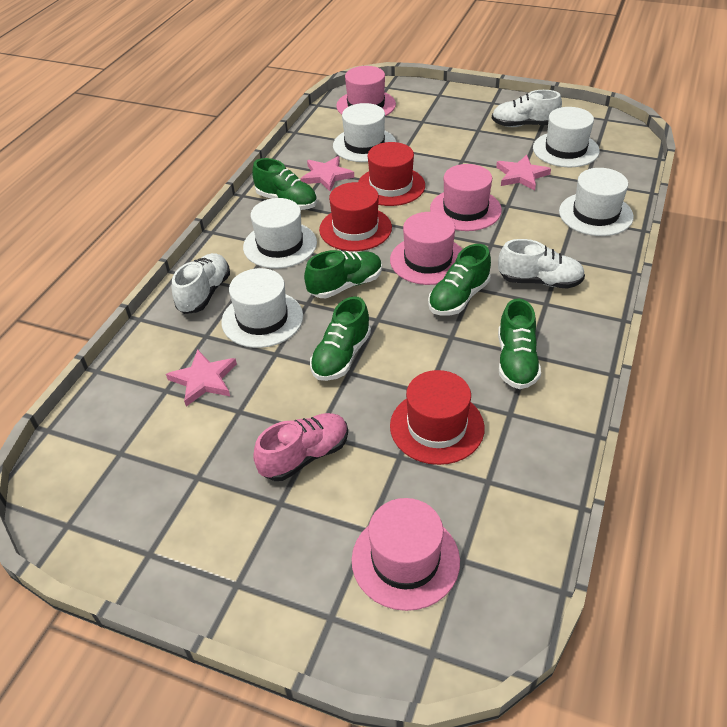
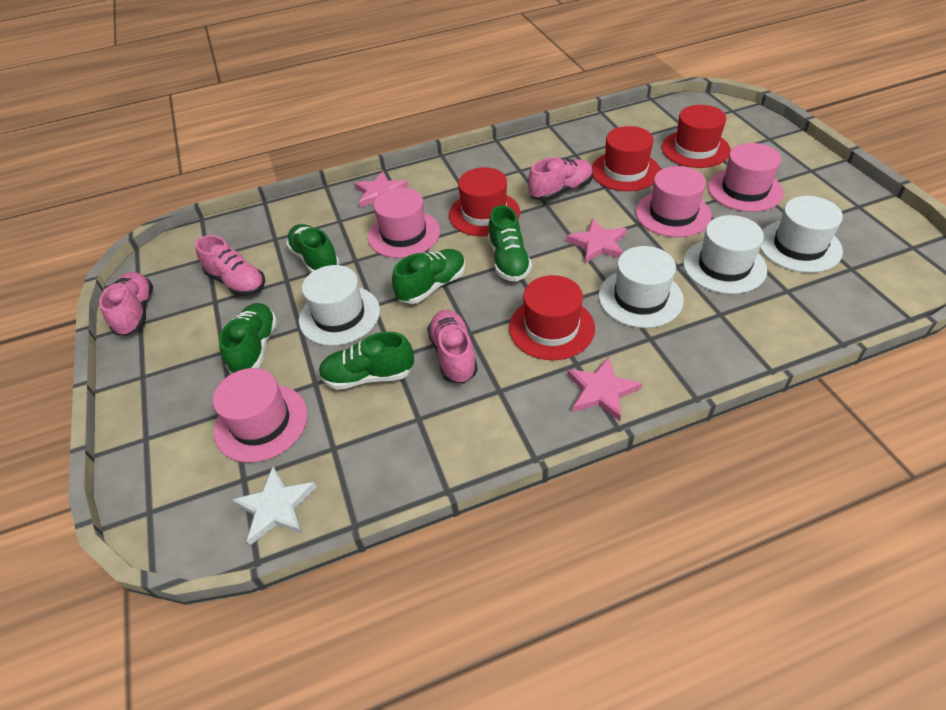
pink shoe: [253,413,348,481] = 1 -> [99,272,153,336] [195,235,265,296] [427,310,478,384] [528,157,593,201] = 4
red hat: [319,182,392,251] [358,142,425,206] [390,370,485,465] = 3 -> [449,167,520,236] [509,275,595,360] [592,126,660,191] [662,105,731,168] = 4
white hat: [221,268,303,348] [243,198,317,269] [333,103,396,162] [533,107,600,167] [559,168,634,236] = 5 -> [299,265,380,346] [599,246,684,328] [683,215,767,294] [760,196,843,273] = 4
white shoe: [172,253,230,314] [492,90,562,127] [498,239,585,289] = 3 -> none = 0
white star: none = 0 -> [232,466,316,545] = 1

